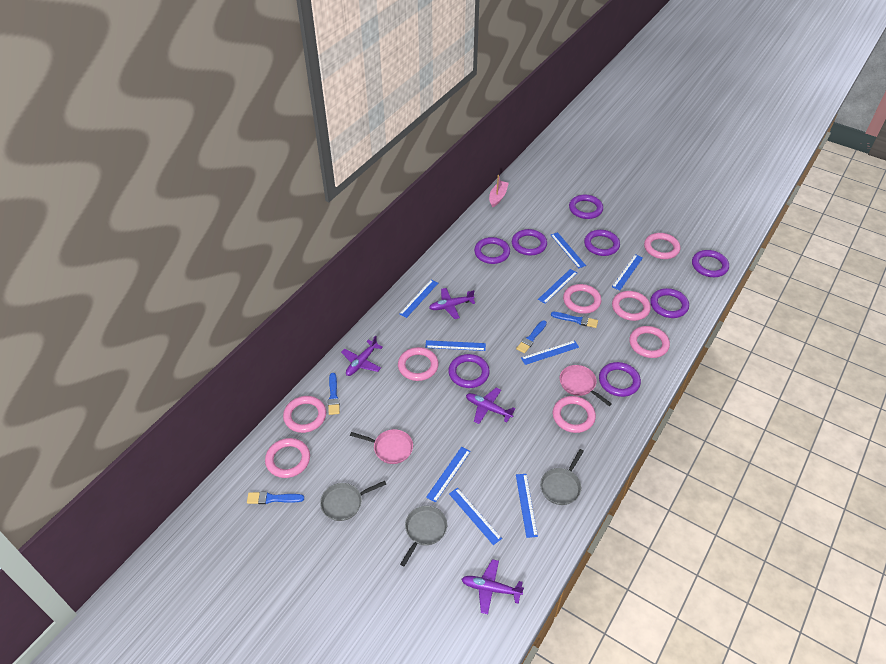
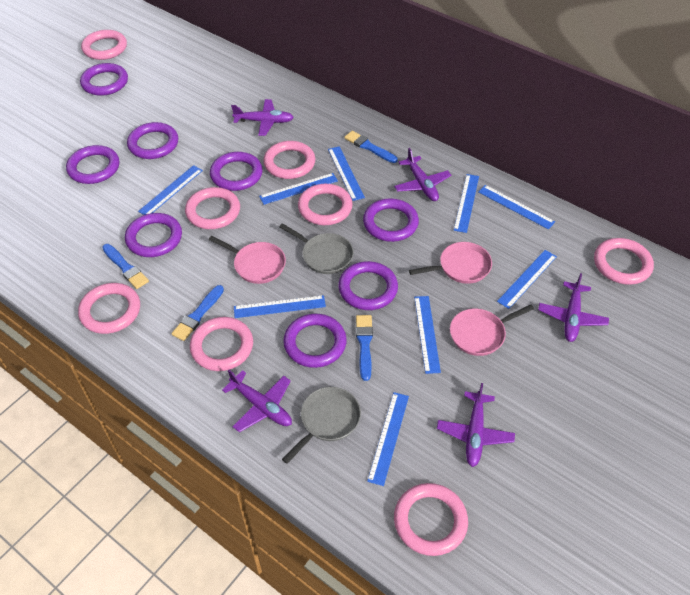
grey pan: [320,481,386,521] [400,506,447,566] [540,449,584,505] = 3 -> [279,223,354,274] [282,387,361,464] = 2
pink boat: [489,175,509,208] = 1 -> none = 0
pink pan: [350,429,413,464] [560,365,612,406] = 2 -> [209,236,286,284] [409,242,492,284] [450,305,534,356] = 3
purple plane: [341,336,383,376] [429,288,475,319] [462,559,524,614] [466,388,516,424] = 4 -> [222,370,292,433] [231,99,294,136] [394,148,451,201] [437,383,515,467] [538,273,609,342] = 5

